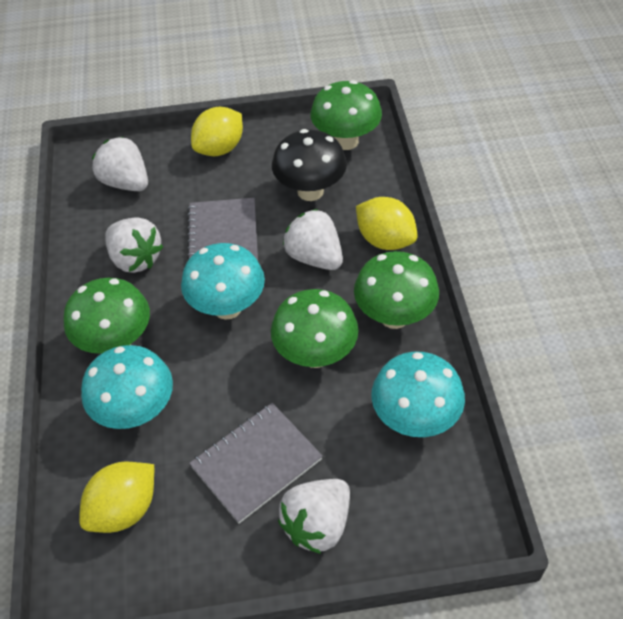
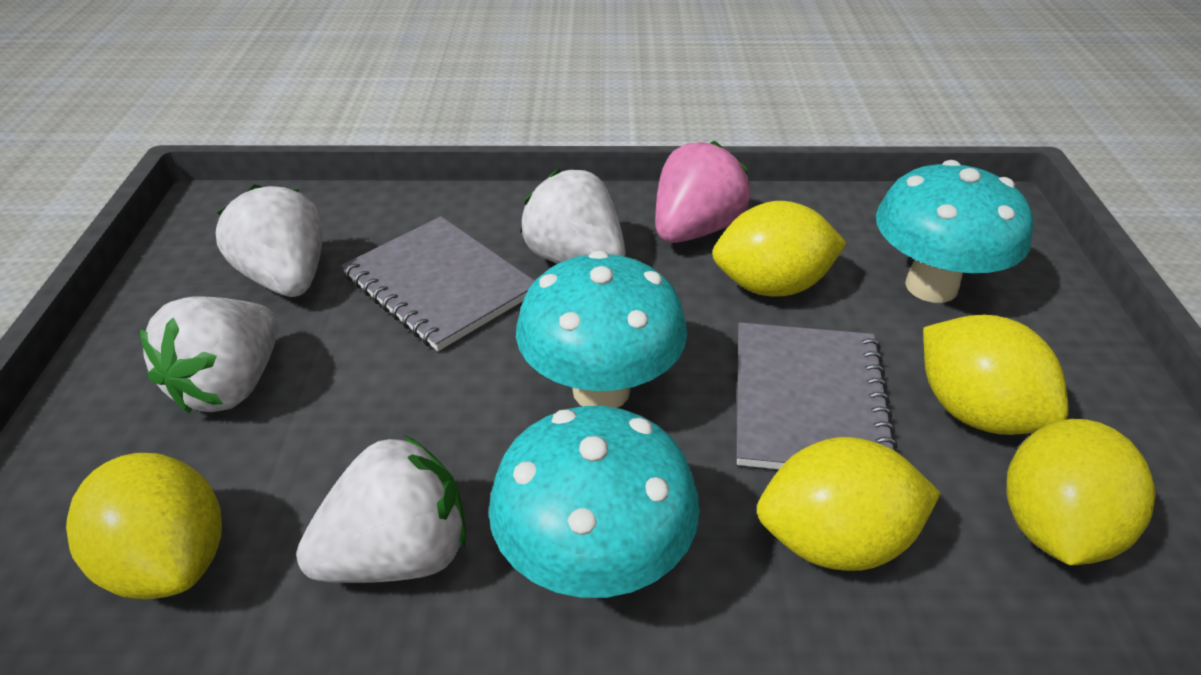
black mushroom: [272,129,347,201] = 1 -> none = 0
green mushroom: [64,278,150,354] [271,289,359,368] [310,80,382,150] [354,251,439,329] = 4 -> none = 0
pink strawberry: none = 0 -> [655,141,751,243] = 1
yellow lemon: [79,461,154,533] [191,107,243,156] [356,197,418,250] = 3 -> [66,453,222,600] [712,201,847,297] [757,437,941,571] [923,314,1069,435] [1007,419,1156,565] = 5

